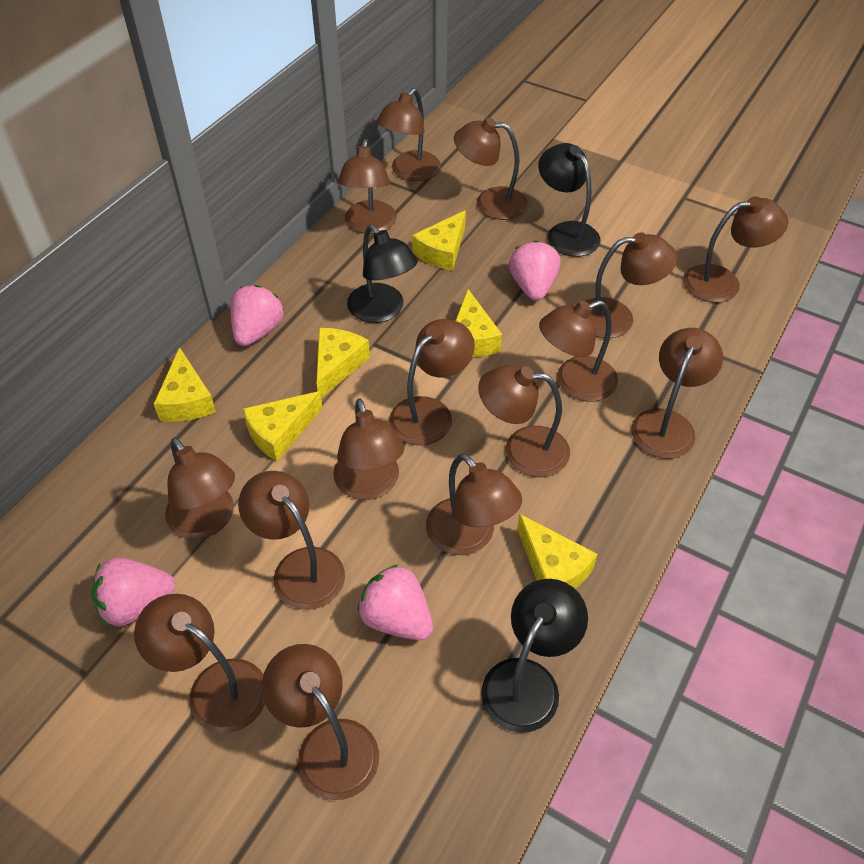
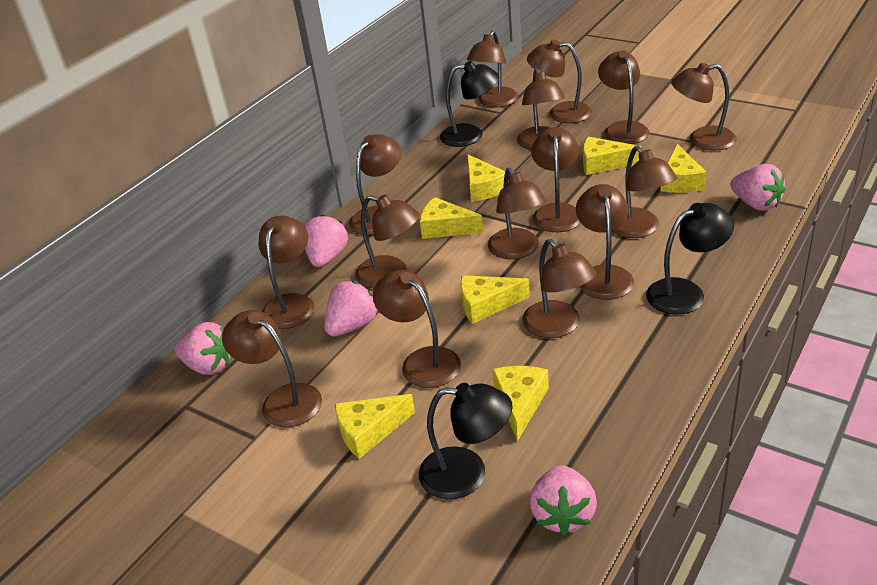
pink strawberry: [91,557,175,626] [230,285,284,346] [358,564,433,640] [509,240,561,301] = 4 -> [175,322,230,375] [304,214,348,267] [325,281,377,336] [530,465,597,536] [730,164,786,211] = 5
yellow cheese: [154,347,216,422] [243,391,322,461] [316,328,370,398] [412,210,466,271] [455,289,502,357] [517,514,597,589] = 6 -> [335,394,415,459] [420,197,483,239] [461,275,530,324] [467,154,509,202] [492,366,549,441] [583,137,642,175] [660,144,707,193] = 7

